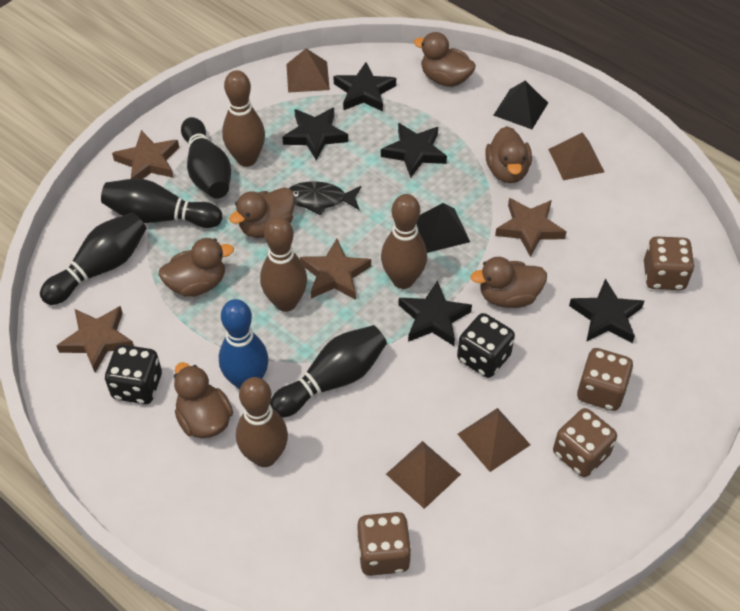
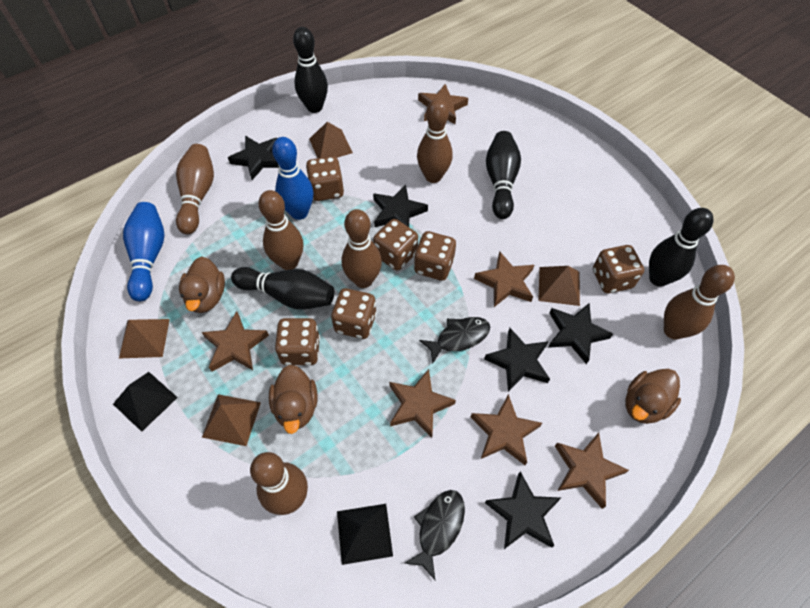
black dice: [105,345,162,404] [457,313,515,378] = 2 -> none = 0
black fish: [289,181,361,215] = 1 -> [405,490,465,580] [419,317,490,364] = 2
blue bowling pin: [219,299,269,390] = 1 -> [123,202,165,301] [272,137,313,220] = 2
brown bowling pin: [222,70,265,167] [236,377,288,467] [260,217,307,312] [381,194,427,289] = 4 -> [176,144,214,234] [250,452,308,515] [258,190,303,270] [342,209,382,288] [417,99,453,183] [664,265,735,340] = 6
brown dice: [357,512,412,576] [553,408,617,477] [577,348,633,411] [644,236,695,290] = 4 -> [275,318,320,365] [306,156,344,201] [331,288,377,339] [373,219,418,271] [414,231,456,281] [593,245,644,293] = 6
brown duck: [159,238,234,297] [174,362,233,438] [229,187,295,238] [414,32,476,87] [470,257,547,308] [485,126,532,183] = 6 -> [179,256,225,313] [269,365,317,434] [625,369,681,424] = 3
brown star: [57,306,134,373] [112,130,179,179] [300,239,371,300] [495,198,567,257] = 4 -> [201,311,269,372] [389,369,456,438] [418,84,468,124] [471,394,542,465] [474,251,534,307] [555,433,629,509] = 6

